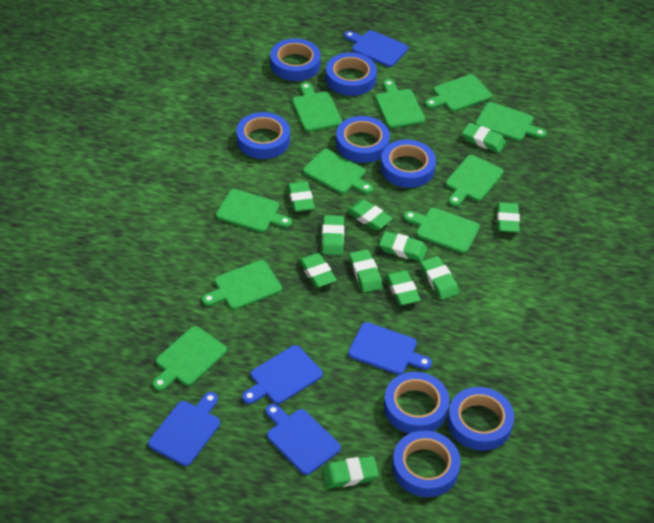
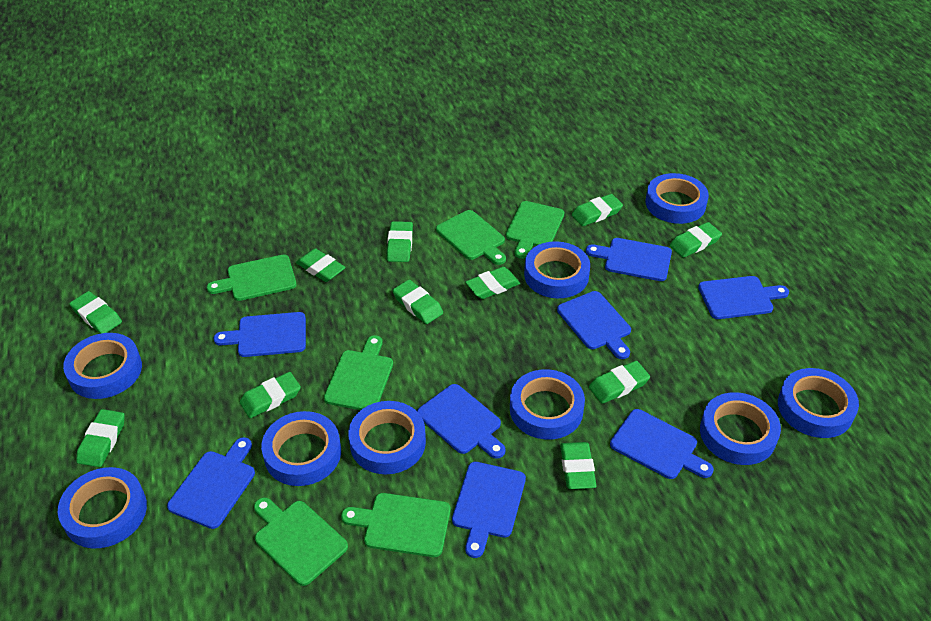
blue cutting board: [148,392,220,466] [242,345,323,404] [266,404,341,475] [344,30,408,67] [348,322,432,375] = 5 -> [167,437,255,529] [214,312,306,357] [417,384,506,459] [452,462,526,558] [557,291,631,359] [586,238,672,281] [610,409,714,479] [698,276,789,319] = 8
blue tape: [236,112,290,159] [270,38,321,81] [326,52,377,96] [336,116,390,163] [381,140,436,188] [384,372,449,434] [392,430,460,497] [447,387,514,451] = 8 -> [58,467,147,548] [63,333,142,399] [261,411,341,486] [348,401,426,474] [510,369,585,440] [524,241,590,298] [645,173,709,224] [700,392,781,465] [778,368,859,438] = 9
green cutting board: [152,326,227,391] [202,260,282,310] [216,189,292,232] [292,82,342,132] [303,149,373,194] [375,79,425,128] [404,208,480,253] [425,74,492,112] [446,155,504,207] [475,102,546,141] = 10 -> [207,255,296,301] [254,497,348,586] [324,335,393,410] [341,493,451,557] [436,210,506,265] [506,201,564,259] = 6

